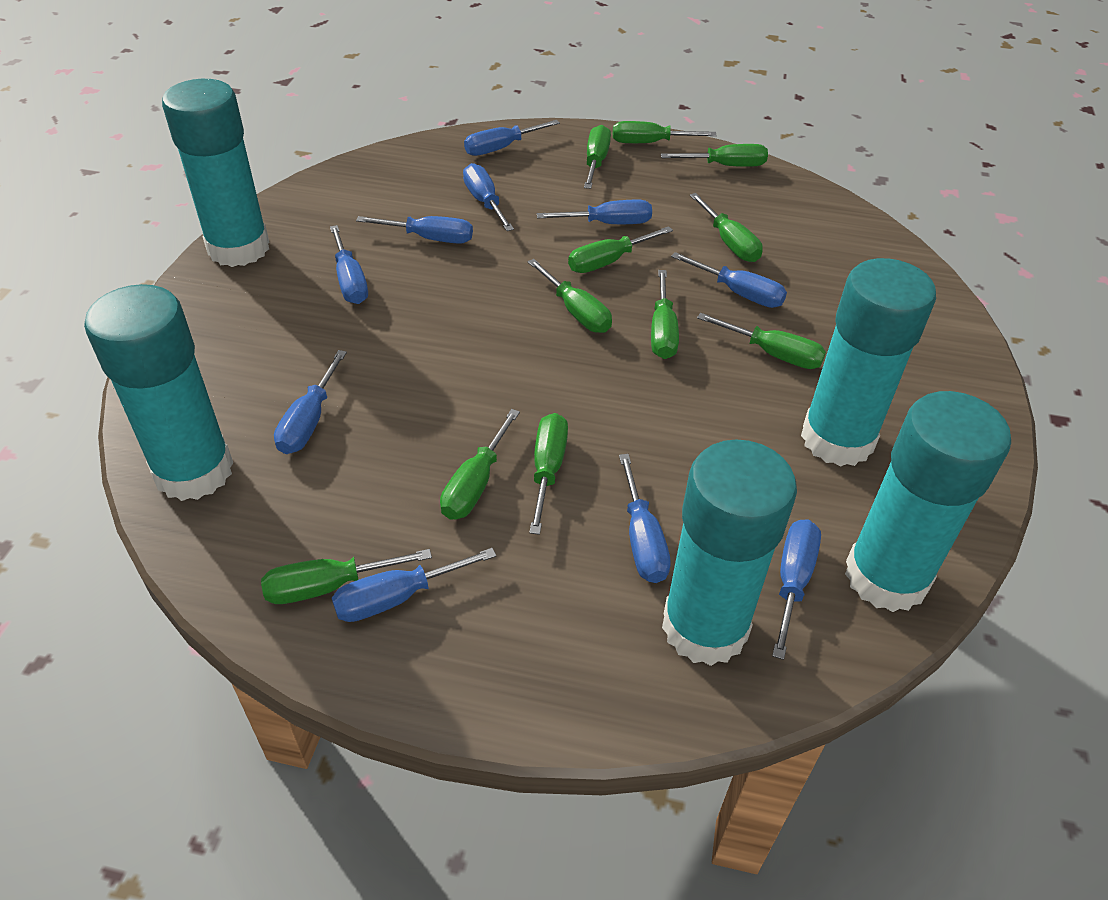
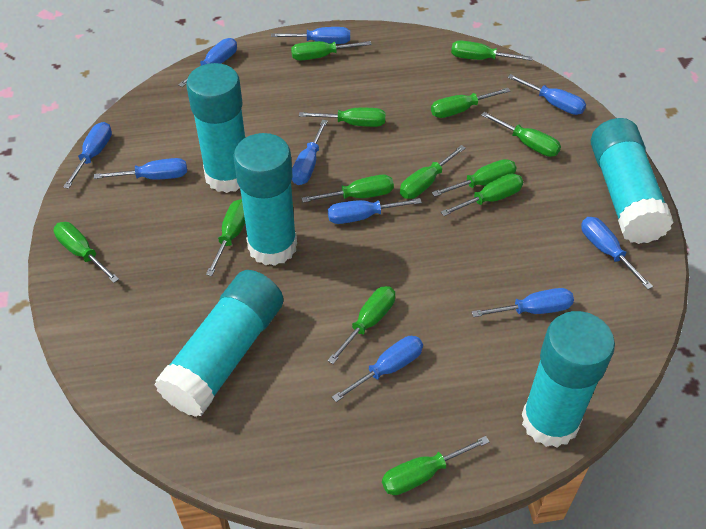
green screwdriver: [261,549,432,604] [440,409,520,520] [527,259,612,333] [529,413,568,535] [568,226,673,273] [584,125,611,189] [613,121,717,143] [651,270,679,359] [661,144,768,167] [690,193,763,262] [697,313,826,369] = 11 -> [53,222,119,283] [206,199,245,276] [291,41,372,60] [299,108,386,127] [301,175,394,203] [327,286,395,364] [382,436,489,495] [400,145,466,199] [431,88,510,118] [432,159,517,197] [441,174,523,216] [451,40,533,61] [481,112,561,157] = 13

